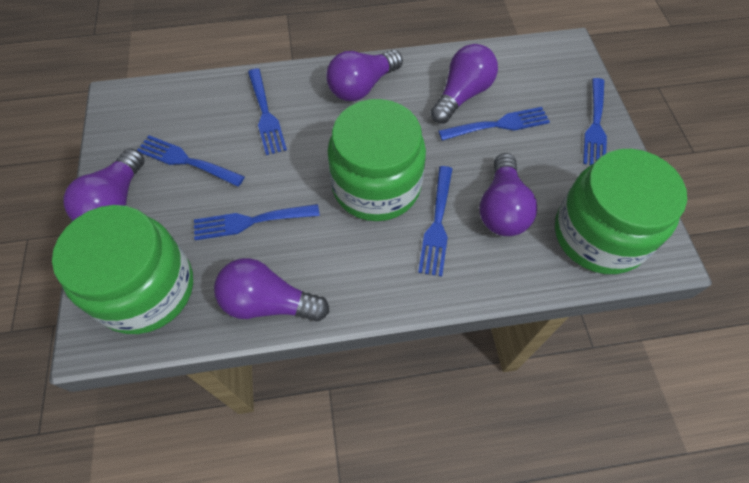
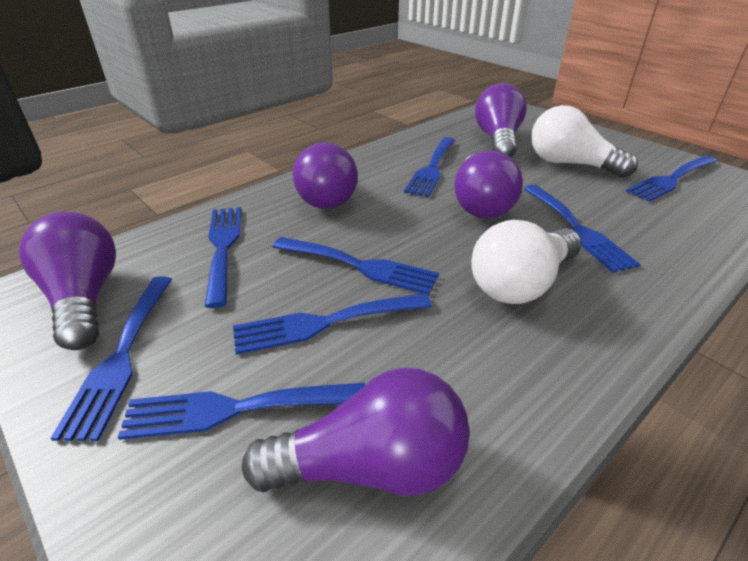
blue fork: [137,135,245,187] [194,204,320,240] [248,69,287,155] [418,166,452,277] [438,107,550,140] [583,78,607,165] = 6 -> [51,276,172,441] [118,383,365,440] [205,207,241,308] [233,293,432,355] [273,237,439,295] [404,137,455,197] [524,185,640,273] [626,155,717,202] = 8
green jar: [52,205,193,334] [327,99,426,221] [555,149,687,274] = 3 -> none = 0
white light bulb: none = 0 -> [471,220,582,304] [531,105,638,178] = 2

